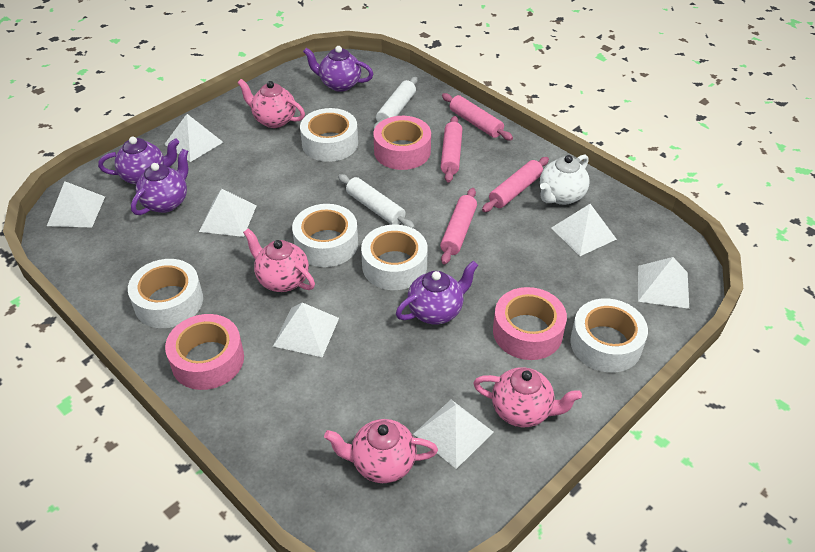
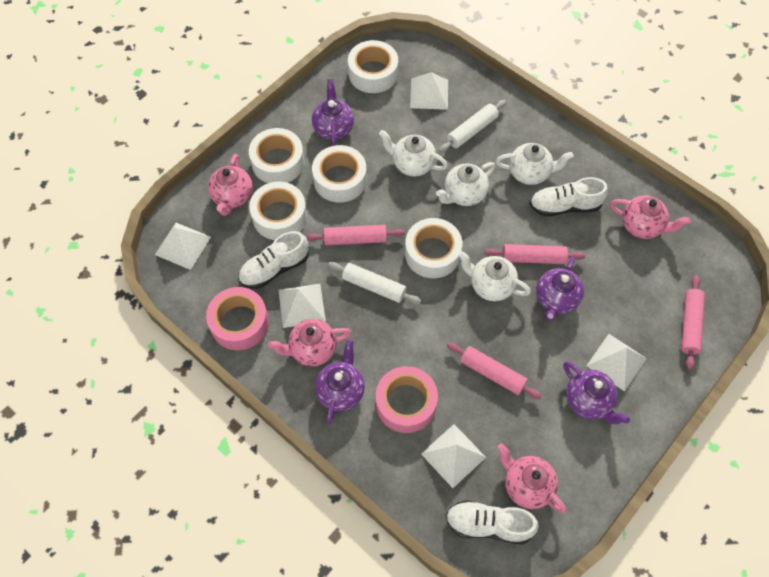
pink tape: [165,314,244,390] [373,116,431,170] [493,287,567,360] = 3 -> [206,287,269,350] [376,366,438,433] = 2
white pyramid: [47,181,105,228] [164,114,223,162] [199,189,256,237] [273,303,339,357] [414,400,494,469] [551,204,617,256] [638,257,689,309] = 7 -> [155,223,211,270] [278,284,326,328] [410,72,448,110] [421,424,486,488] [586,334,647,392] = 5
white shoe: none = 0 -> [238,231,309,289] [446,500,539,544] [529,177,608,216] = 3
white teapot: [540,154,590,205] = 1 -> [379,130,448,177] [436,162,495,206] [458,251,531,301] [496,143,573,185] = 4

